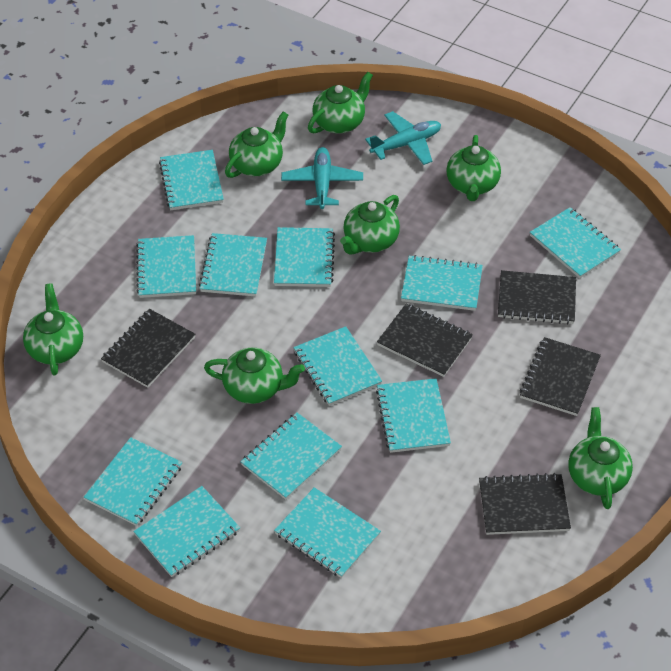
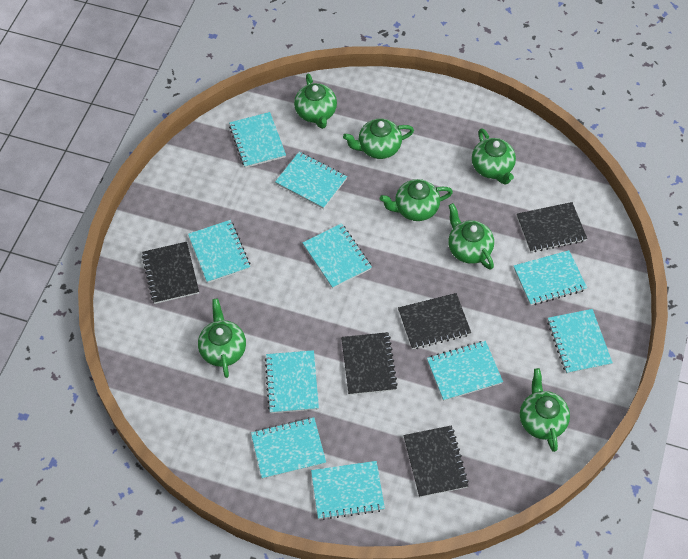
turquoise notebook: [84,437,183,526] [133,486,240,577] [136,235,196,298] [159,150,224,210] [199,233,267,297] [241,413,342,500] [274,227,335,287] [274,487,381,578] [294,326,382,406] [376,378,451,453] [401,255,483,311] [530,207,621,278] = 12 -> [188,220,250,283] [229,112,286,168] [251,417,326,479] [265,350,319,413] [275,152,347,209] [303,223,372,289] [311,461,385,520] [427,341,503,401] [514,250,587,305] [547,309,613,374] = 10
turquoise plane: [281,147,363,209] [365,111,441,165] = 2 -> none = 0

